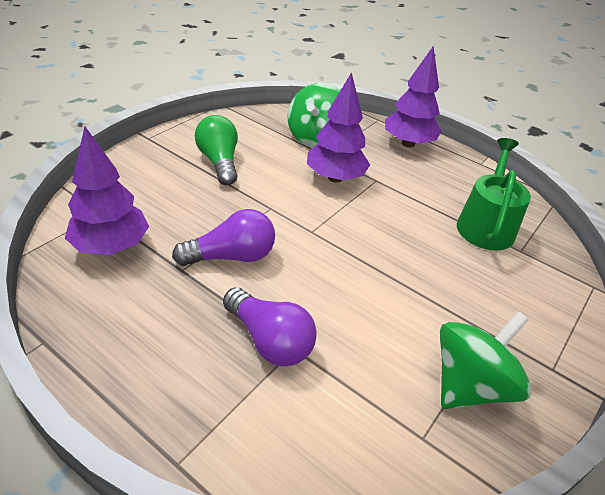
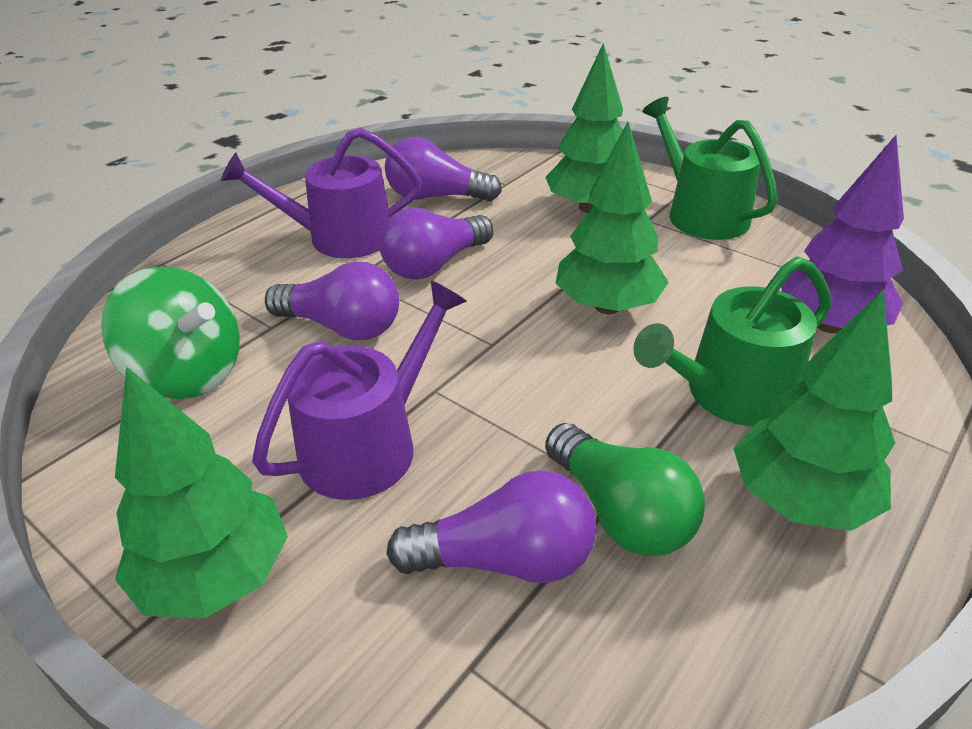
green spinning top: [288,83,340,147] [440,312,532,409] = 2 -> [101,267,240,399] = 1
green tree: none = 0 -> [115,366,288,618] [545,43,623,213] [555,122,669,314] [734,289,895,531] = 4
green watering can: [457,138,531,251] = 1 -> [633,257,831,426] [642,97,778,240] = 2
purple light bulb: [172,209,275,266] [223,287,317,366] = 2 -> [265,261,399,340] [379,207,493,280] [385,137,502,202] [386,470,596,583] = 4
purple tree: [65,127,149,255] [307,72,370,183] [385,46,442,147] = 3 -> [781,135,904,333] = 1
purple watering can: none = 0 -> [221,128,422,258] [252,281,467,500] = 2

